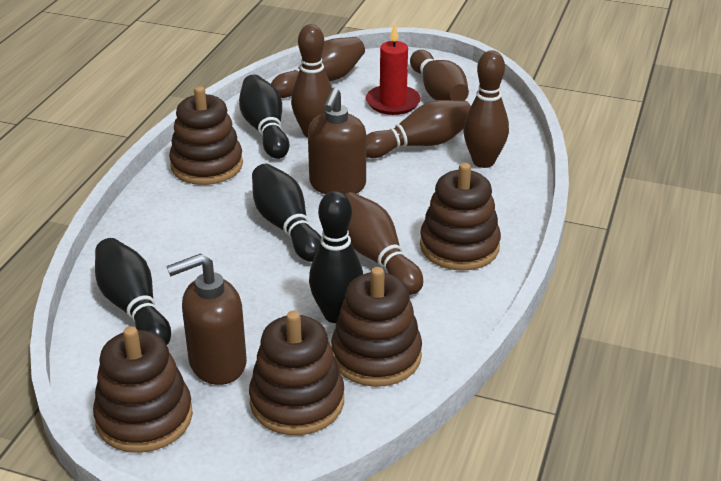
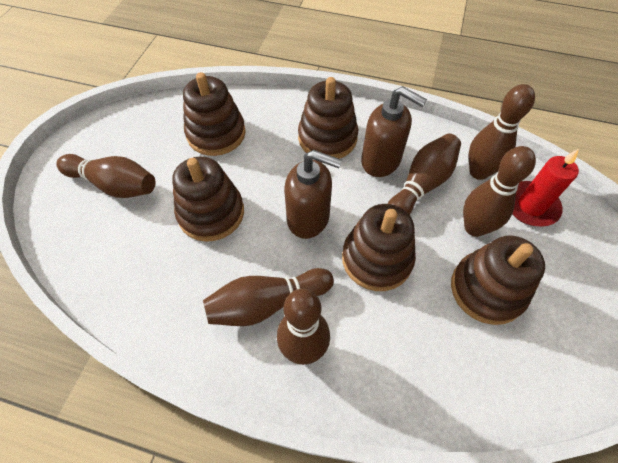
black bowling pin: [95,238,171,345] [239,74,289,159] [252,164,321,262] [309,191,363,323] = 4 -> none = 0

